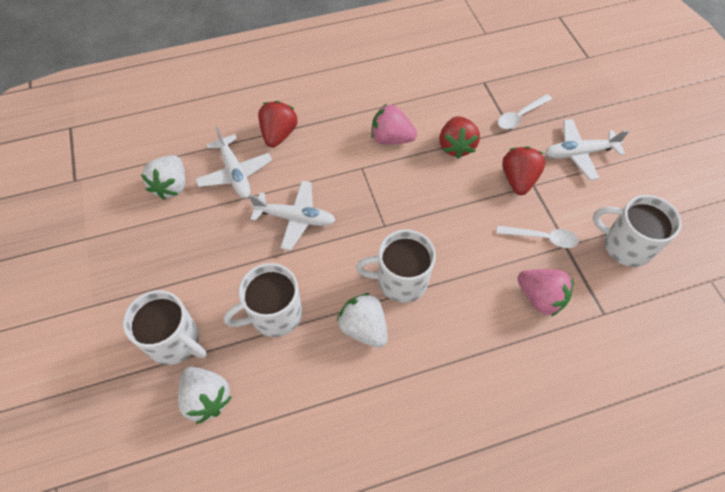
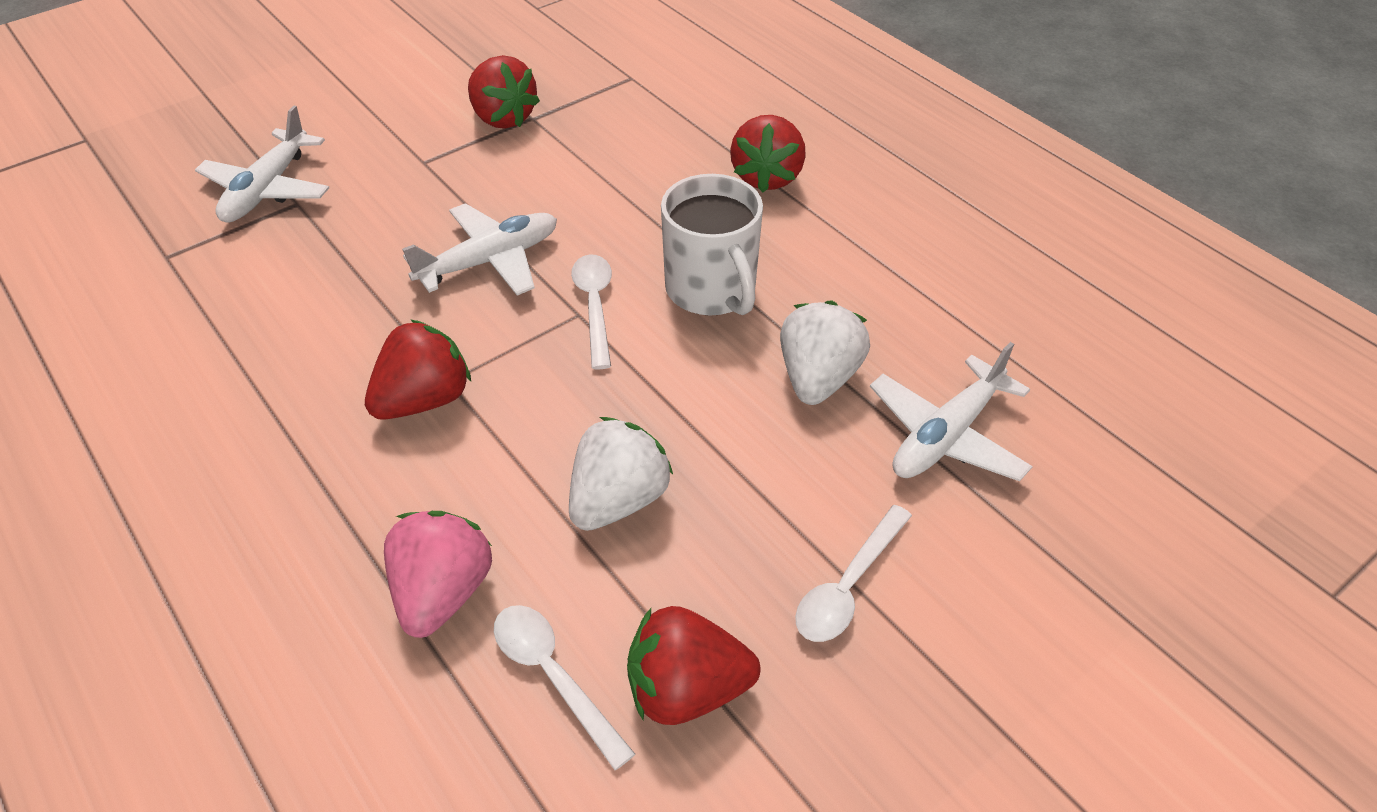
pink strawberry: [371,104,417,144] [518,269,573,317] = 2 -> [384,511,492,638] = 1
red strawberry: [258,101,298,148] [439,116,480,159] [502,146,545,195] = 3 -> [365,319,471,420] [468,55,540,129] [627,606,761,725] [730,115,806,192] = 4
white mug: [123,290,207,365] [224,263,302,337] [356,229,436,303] [593,195,682,267] = 4 -> [661,174,763,316] = 1
white spoon: [497,226,579,248] [498,94,552,129] = 2 -> [494,605,635,770] [571,255,612,370] [795,505,912,642] = 3
white strawberry: [141,155,185,200] [178,367,232,424] [337,293,388,348] = 3 -> [569,417,673,531] [780,300,870,405] = 2

